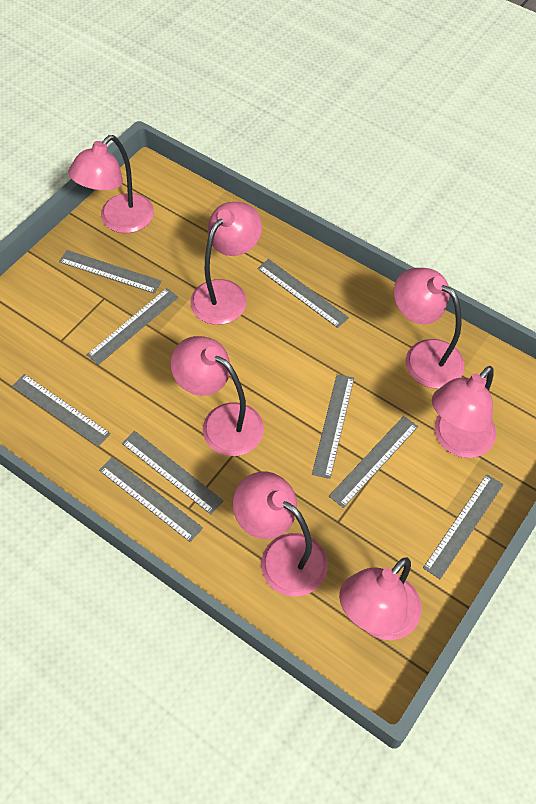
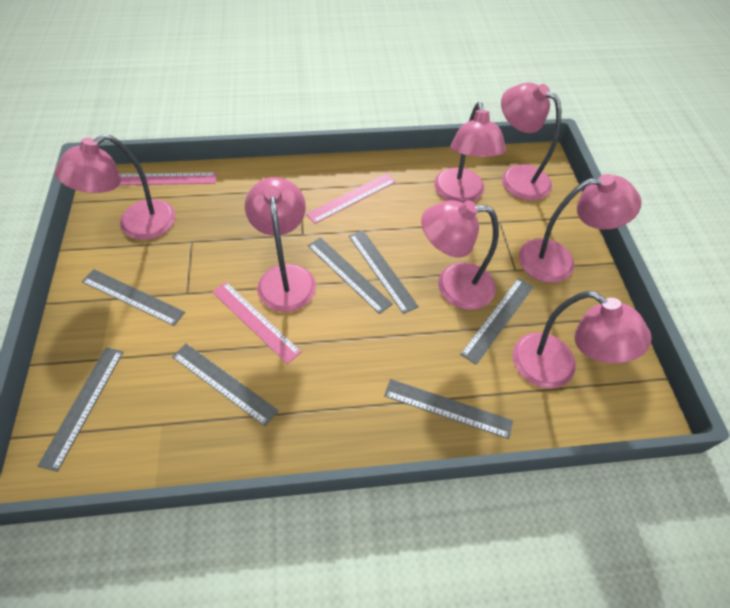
grey ruler: [12,374,111,447] [59,250,162,294] [87,288,179,365] [99,457,203,542] [122,431,224,514] [257,259,349,328] [312,374,354,479] [329,416,418,508] [423,474,503,579] = 9 -> [38,347,123,472] [82,269,185,326] [172,343,279,426] [308,237,393,314] [349,230,419,314] [384,379,513,439] [460,278,534,365] = 7
pink ruler: none = 0 -> [120,172,217,185] [212,282,302,364] [306,173,396,224] = 3

